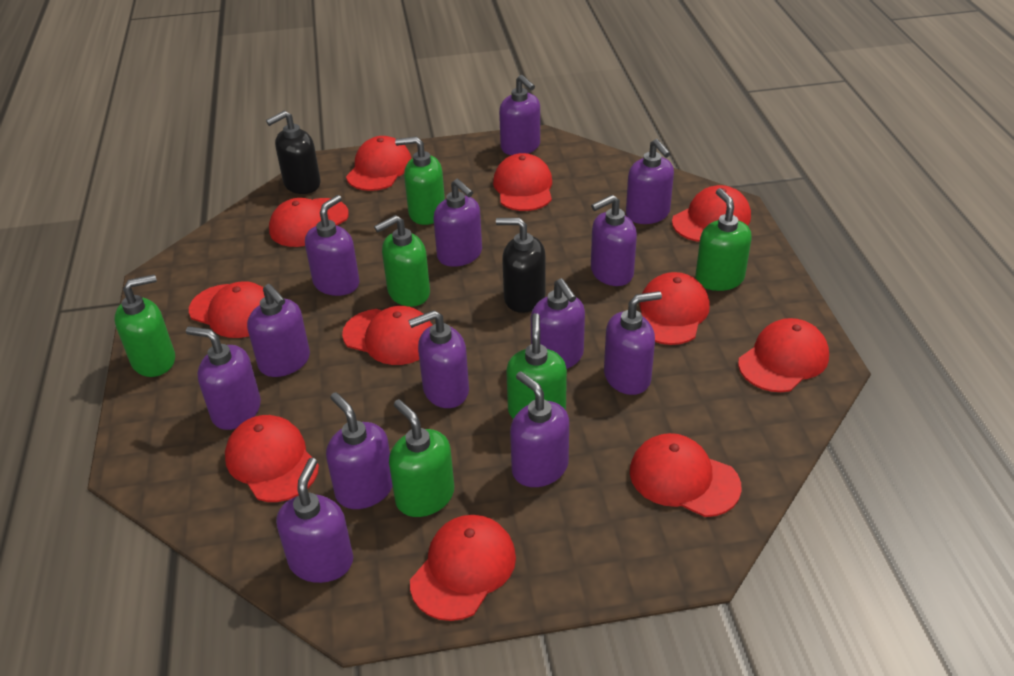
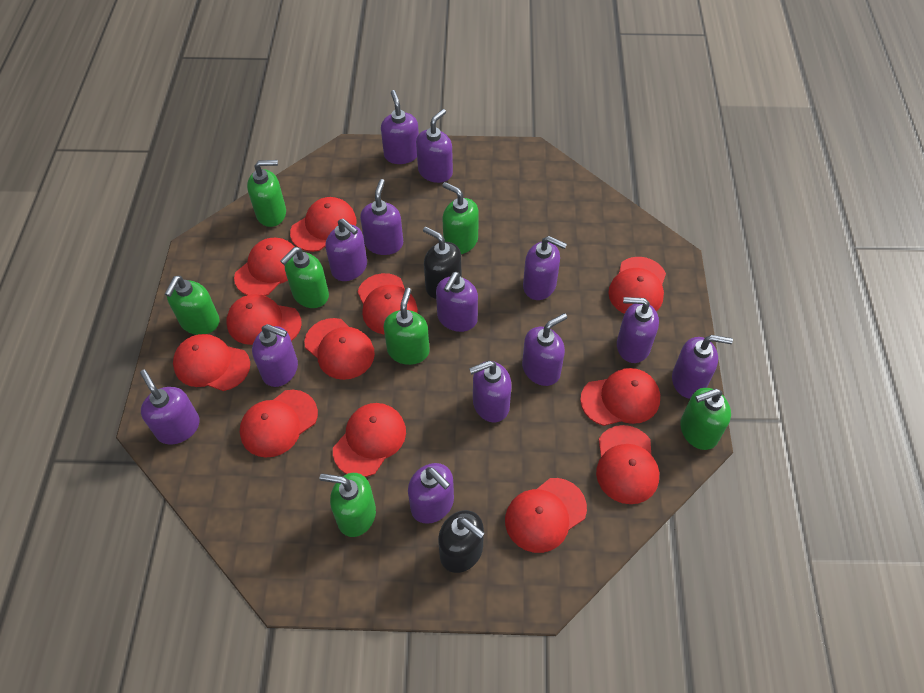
green soap dispenser: [114,274,175,377] [374,215,430,307] [389,399,454,517] [395,136,445,225] [506,313,567,419] [695,188,752,291] = 6 -> [165,276,220,335] [247,160,286,227] [280,247,329,308] [320,473,376,537] [384,288,430,365] [442,182,479,254] [680,388,731,450] = 7
red cap: [189,281,265,338] [225,415,319,502] [269,198,349,247] [342,306,433,365] [346,136,412,191] [410,515,516,621] [493,153,552,211] [630,433,742,517] [640,272,710,345] [672,185,751,242] [738,318,829,392] = 11 -> [173,334,250,391] [226,294,302,345] [234,238,295,296] [240,390,318,458] [290,197,357,252] [304,318,375,380] [333,403,406,477] [358,273,418,335] [505,478,587,553] [580,368,660,426] [596,425,659,504] [608,257,666,314] = 12

